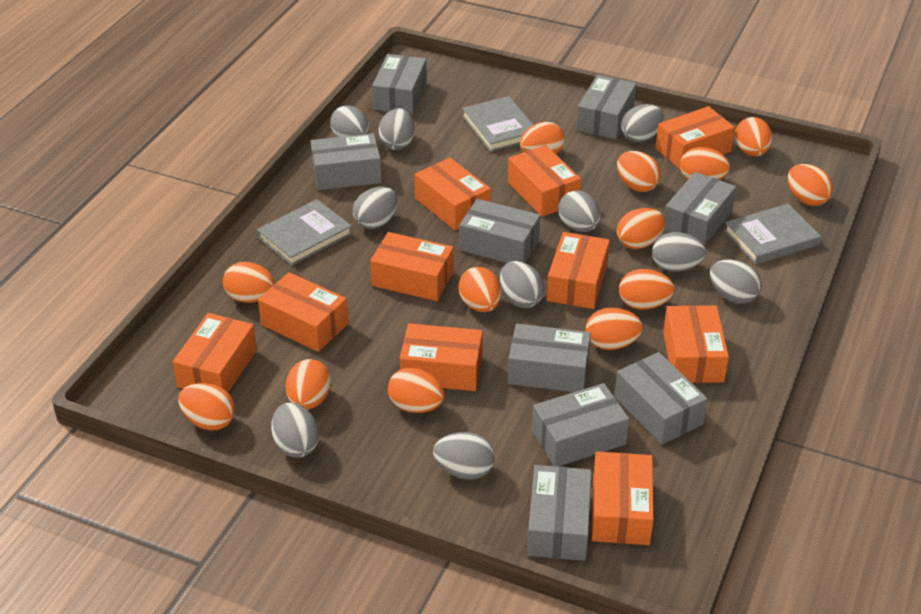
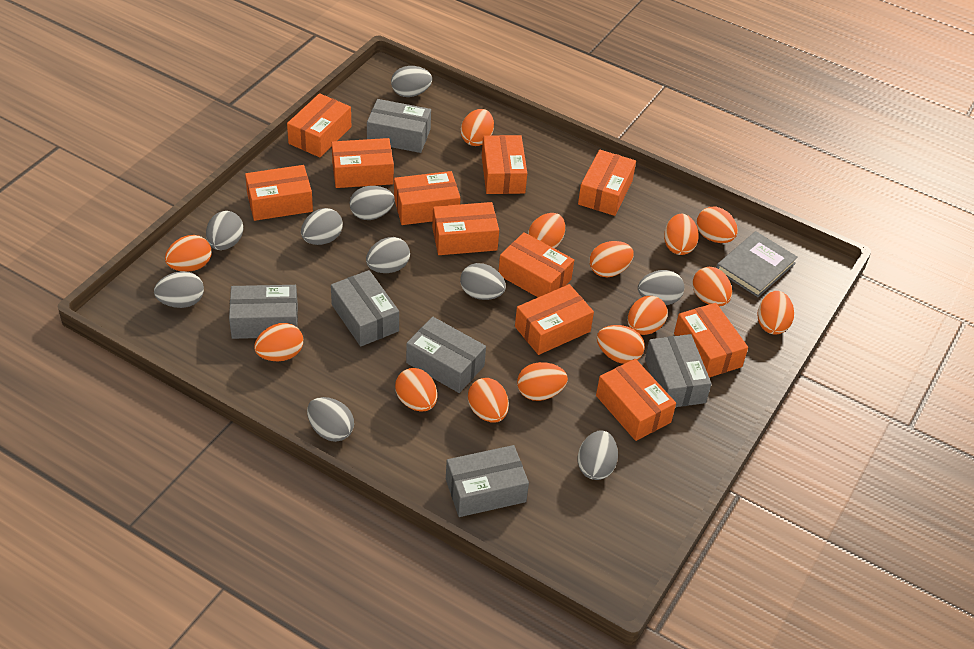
grey book: [257,199,352,266] [462,96,534,152] [724,204,821,264] = 3 -> [716,231,798,297] = 1
grey box: [311,133,382,190] [372,54,427,115] [459,199,540,263] [508,324,591,392] [527,465,592,561] [532,383,629,467] [576,75,636,139] [614,352,708,445] [663,172,736,246] = 9 -> [229,285,298,339] [331,270,399,347] [367,99,431,153] [406,317,486,393] [446,445,529,517] [645,334,712,407] = 6
orange box: [173,313,257,393] [258,272,348,352] [370,232,454,301] [400,323,483,391] [415,158,491,230] [508,145,581,217] [547,232,610,309] [592,452,654,545] [655,106,735,169] [663,305,729,383] = 10 -> [245,165,313,221] [287,93,351,157] [332,138,394,188] [394,171,460,225] [432,202,499,255] [482,135,527,194] [498,232,574,297] [515,284,594,355] [578,150,636,216] [596,359,676,441] [674,303,748,377] = 11
orange egg: [178,383,235,431] [223,262,275,303] [286,359,331,410] [388,368,444,413] [458,267,501,312] [520,122,565,154] [586,308,643,350] [617,151,661,192] [617,208,665,249] [619,269,675,310] [680,147,730,180] [735,117,772,156] [788,164,833,206] = 13 -> [165,235,211,272] [254,323,303,361] [395,368,437,412] [461,109,494,146] [468,378,509,422] [517,362,568,401] [528,213,565,249] [589,241,634,277] [597,325,645,364] [628,296,668,335] [664,214,699,255] [692,267,732,306] [697,207,738,243] [757,291,794,335] = 14

